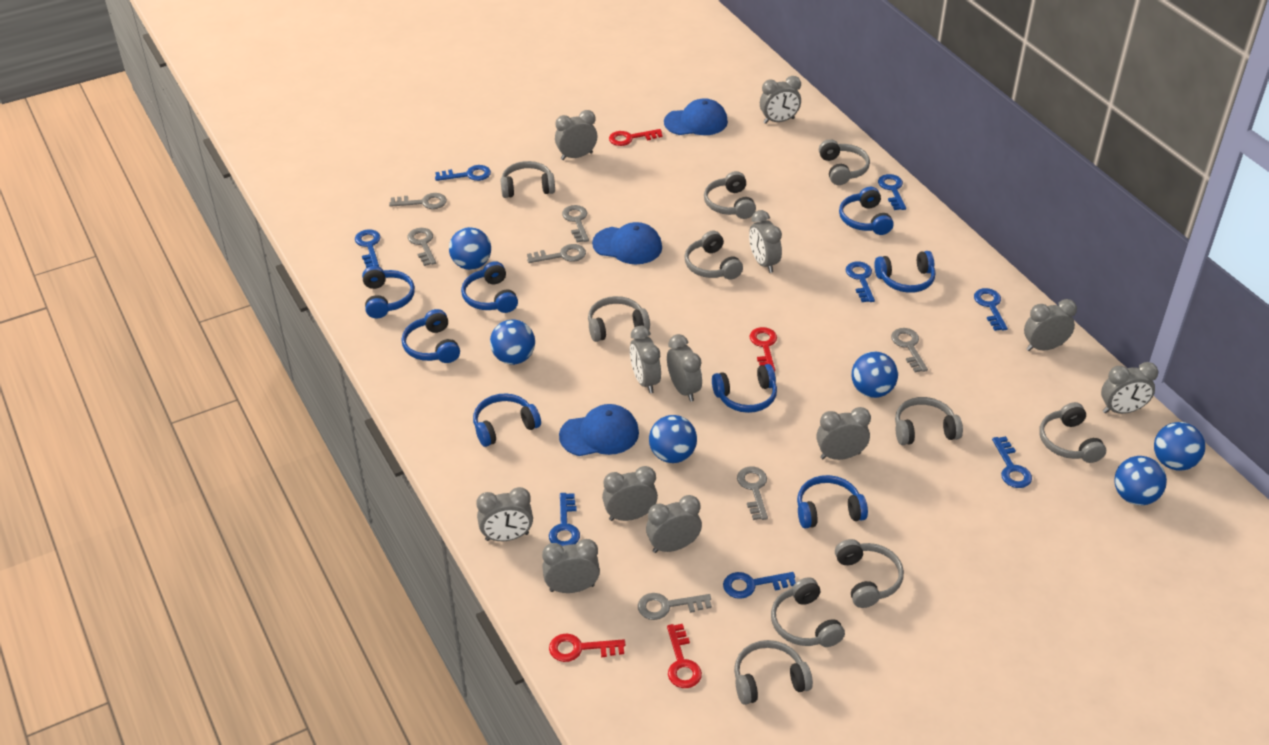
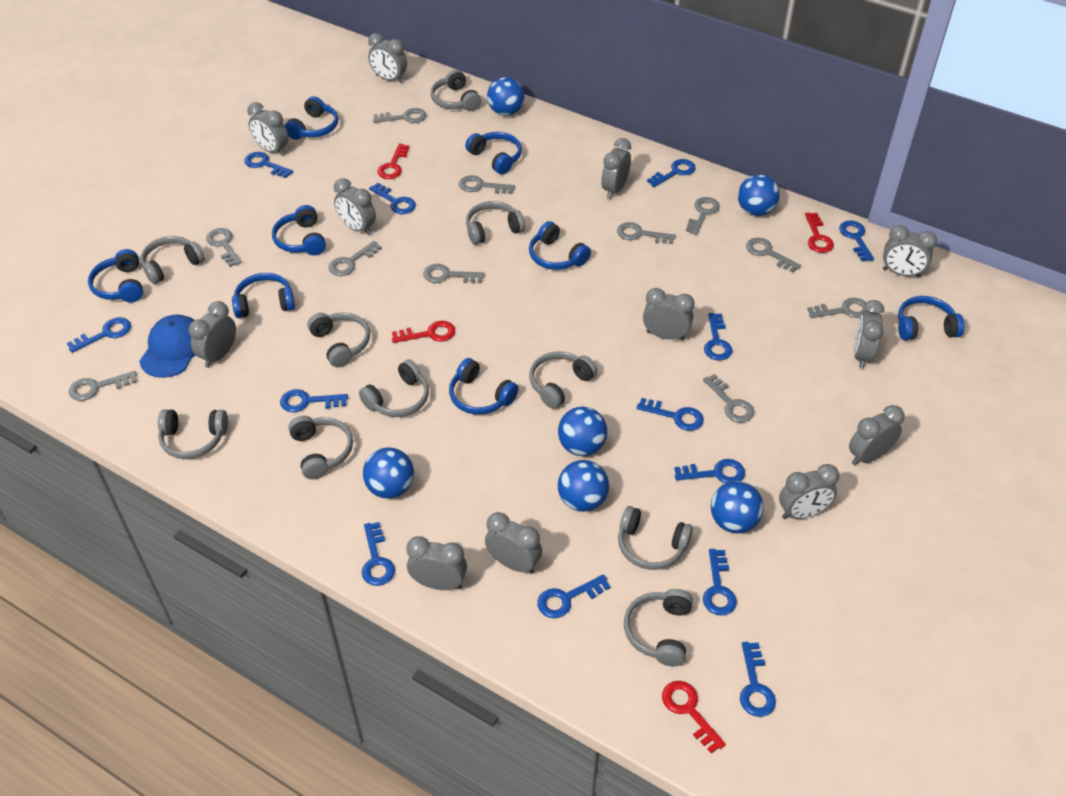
blue cap: [559,404,639,456] [592,222,662,264] [664,98,728,135] = 3 -> [139,315,196,378] = 1
blue key: [355,229,380,268] [435,165,491,181] [549,493,580,546] [723,572,796,599] [846,262,875,302] [878,174,906,210] [974,288,1008,331] [992,436,1032,488] = 8 -> [67,317,131,353] [244,152,293,178] [280,389,348,412] [362,522,395,586] [369,183,416,214] [537,574,611,618] [636,398,704,431] [647,159,696,187] [674,459,745,483] [703,549,737,616] [704,313,732,361] [740,642,776,717] [839,221,874,261] = 13
grey key: [389,193,447,209] [407,228,436,266] [527,244,586,263] [562,205,589,243] [638,593,712,620] [737,467,768,520] [891,328,928,372] = 7 -> [69,371,137,401] [206,228,242,267] [329,241,382,276] [373,108,426,123] [423,264,484,283] [459,175,515,194] [617,222,676,244] [686,197,720,235] [703,374,754,423] [746,238,801,273] [807,298,866,318] = 11

